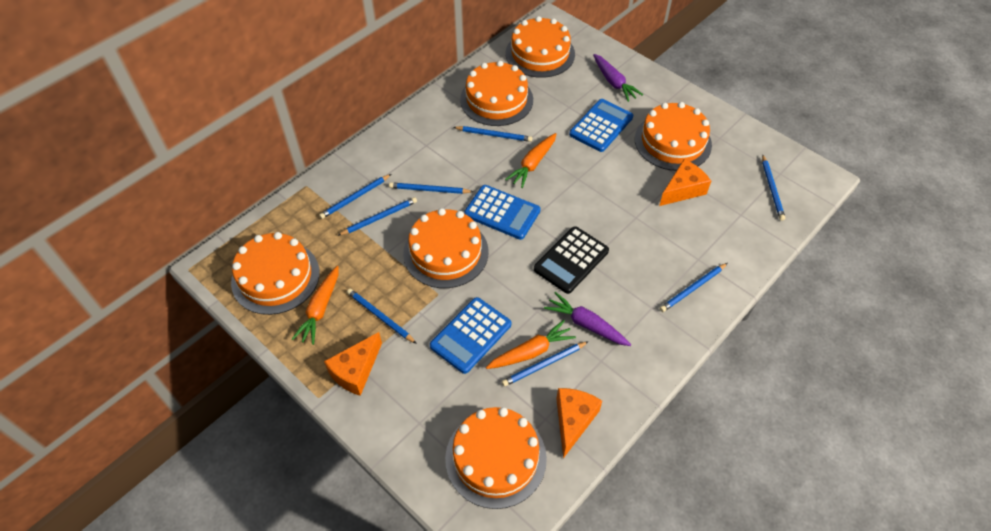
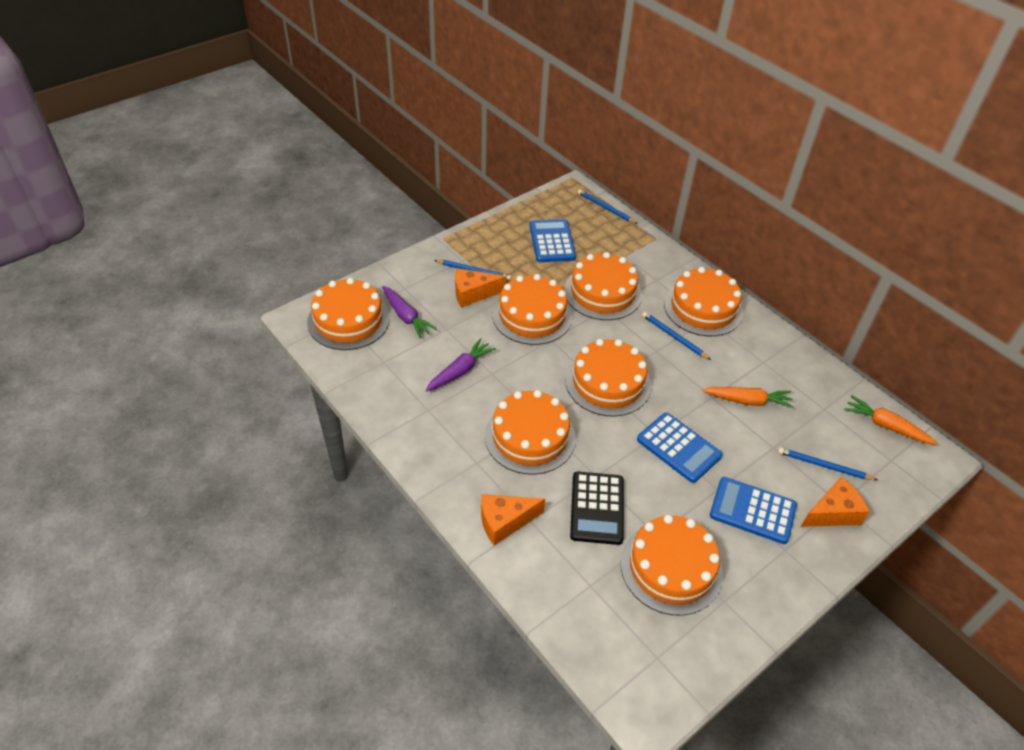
blue pencil: [319,174,391,219] [337,197,417,236] [347,289,417,344] [389,182,473,194] [454,126,532,142] [502,341,589,387] [660,263,727,312] [762,154,785,221] = 8 -> [434,260,511,281] [578,189,638,224] [642,312,711,360] [778,447,877,480] = 4
orange cake: [231,232,320,315] [403,208,488,288] [445,407,547,509] [460,61,533,126] [506,16,575,78] [635,102,712,171] = 6 -> [307,278,390,350] [485,390,576,475] [492,274,572,345] [564,252,642,320] [565,339,651,417] [620,515,723,616] [664,267,743,336] = 7
orange carrot: [292,266,339,345] [486,320,576,369] [505,133,556,188] = 3 -> [702,387,794,408] [844,395,938,445] = 2

